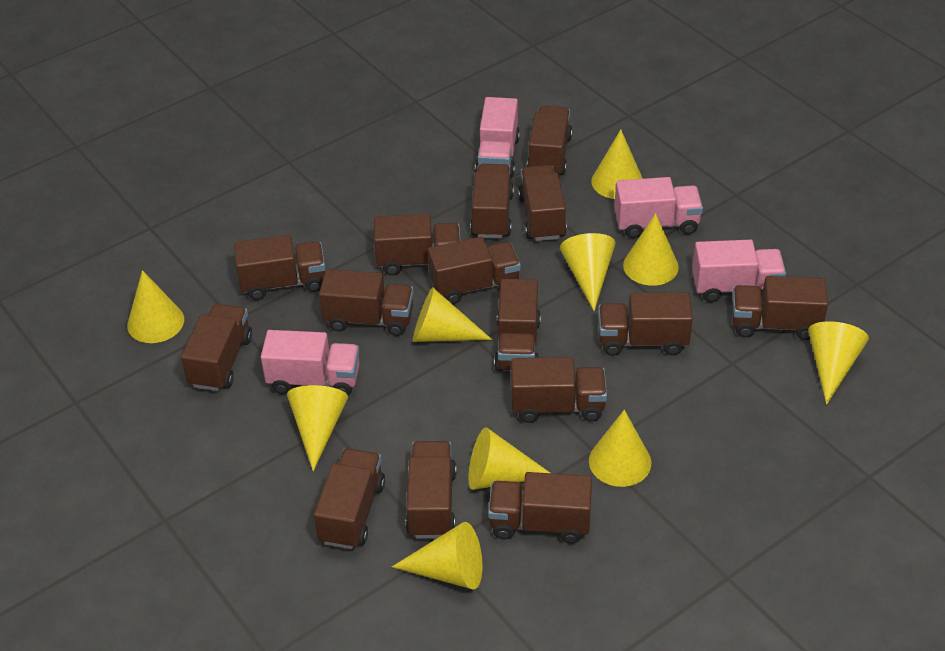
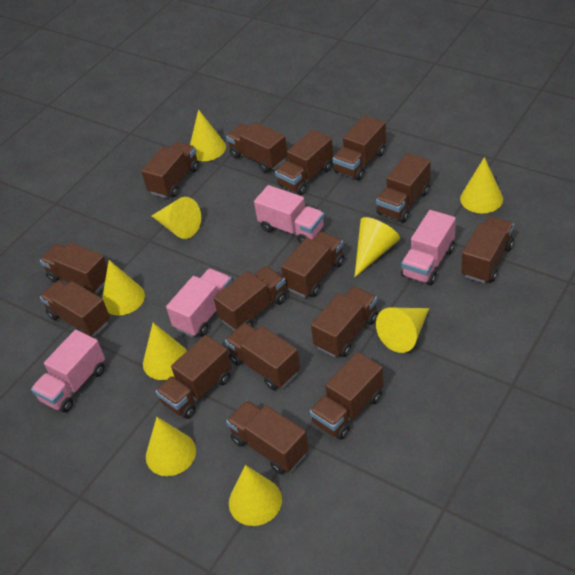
yellow cone: [127,270,184,343] [287,385,348,471] [392,522,483,590] [413,287,492,342] [468,428,550,490] [560,233,616,311] [589,410,651,487] [591,130,643,199] [623,213,679,286] [808,321,869,405] = 10 -> [102,260,145,315] [143,323,187,380] [146,417,196,476] [152,197,201,239] [190,109,226,161] [229,465,282,526] [355,217,400,277] [376,307,429,353] [460,157,503,213] = 9

